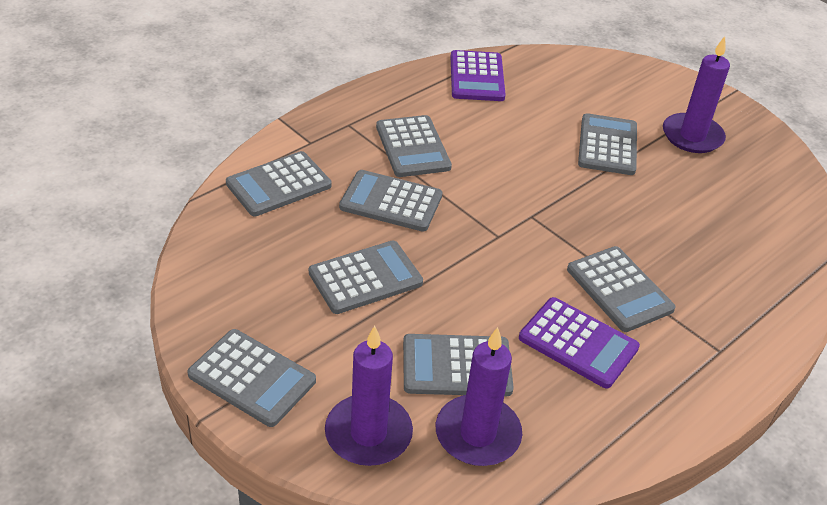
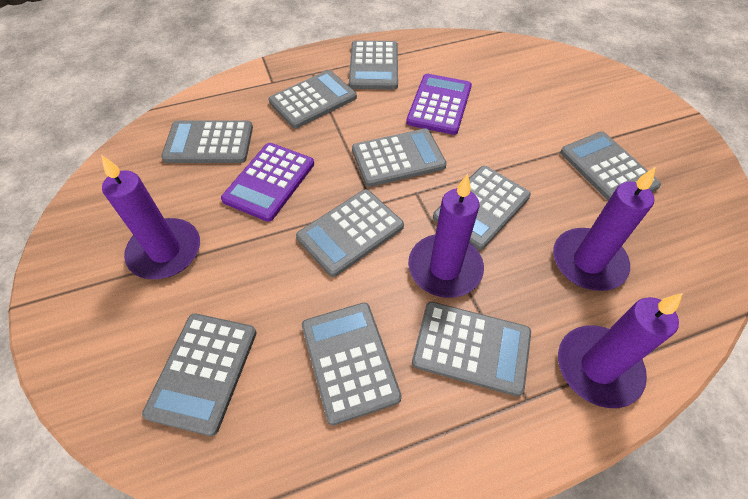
grey calculator: [187,329,316,427] [226,151,332,216] [309,241,423,314] [339,170,442,231] [376,115,452,177] [403,334,514,396] [567,246,675,332] [578,113,637,175] = 8 -> [142,313,257,436] [161,121,253,163] [268,70,357,129] [296,189,404,277] [302,303,402,425] [349,41,398,89] [352,128,447,187] [412,302,531,396] [433,166,531,250] [560,131,661,201] = 10
purple candle: [325,326,413,466] [436,327,522,466] [663,36,730,153] = 3 -> [101,155,200,279] [408,174,484,298] [553,167,656,291] [558,293,683,408] = 4

